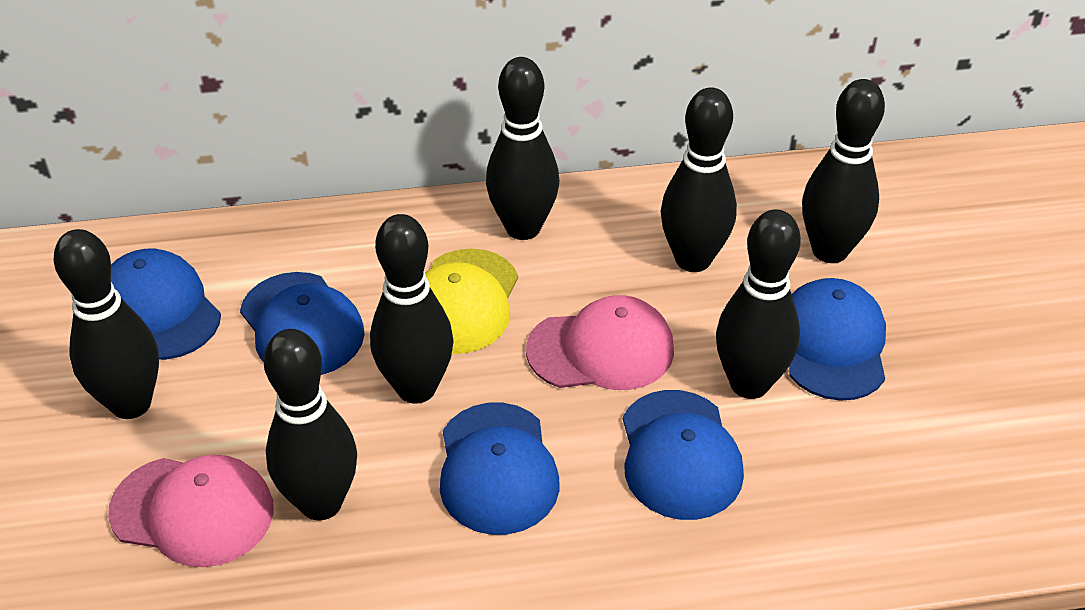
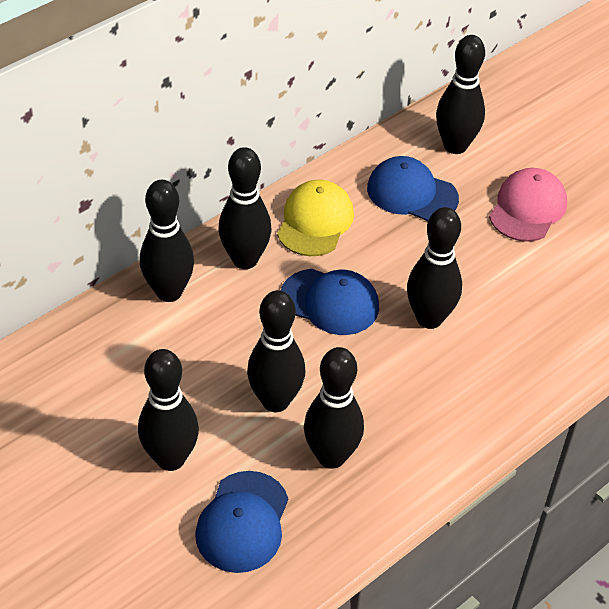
blue cap: [111,249,221,360] [240,272,365,375] [440,403,560,535] [623,390,744,520] [789,278,886,401] = 5 -> [195,471,288,573] [281,269,379,335] [367,156,459,221] = 3
pink cap: [108,455,274,567] [526,295,674,390] = 2 -> [489,168,567,242] = 1

